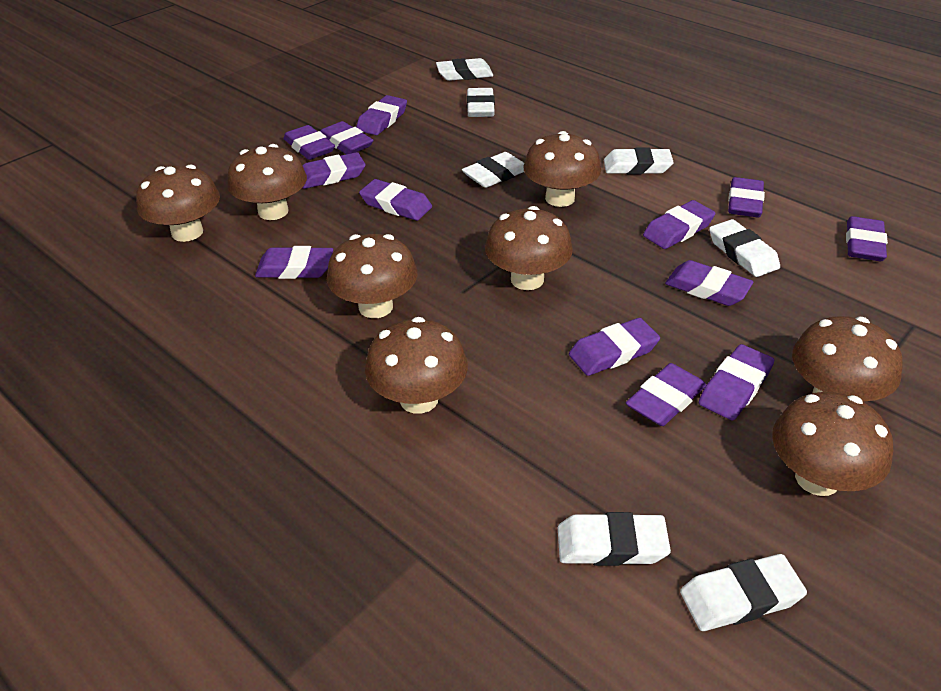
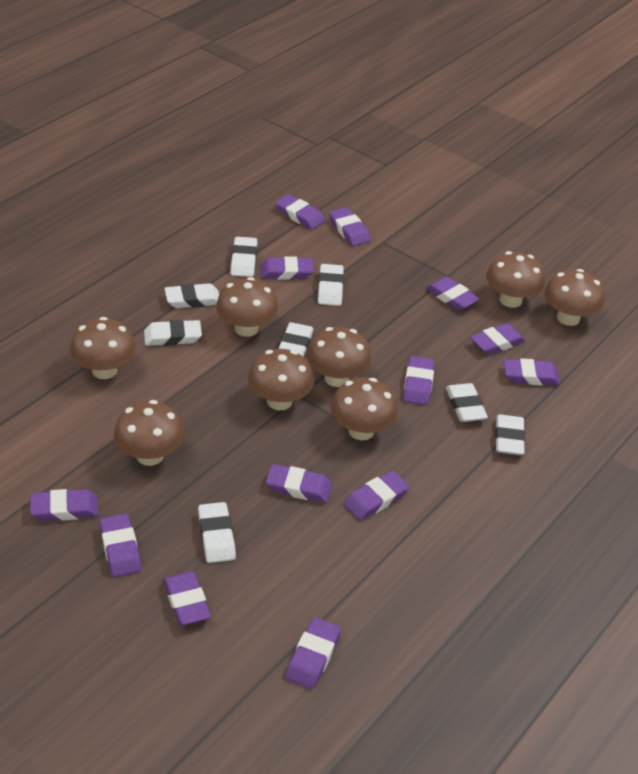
white eraser: [436,58,493,81] [462,152,524,188] [467,88,495,117] [558,512,671,566] [604,147,674,174] [680,554,807,631] [709,219,780,277] = 7 -> [144,320,202,346] [164,283,219,308] [198,502,236,563] [230,237,258,277] [278,322,314,357] [318,264,344,306] [446,383,488,422] [495,414,525,455] = 8

